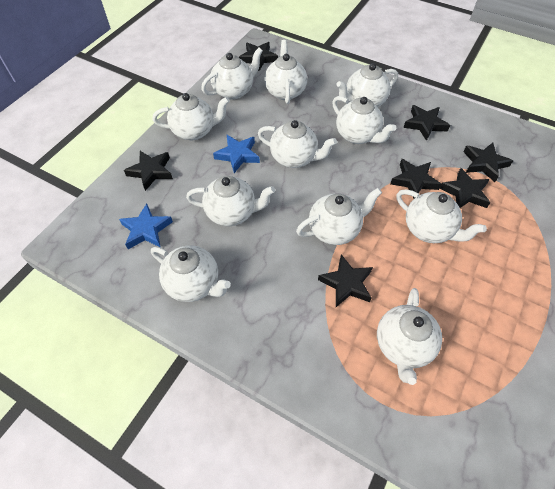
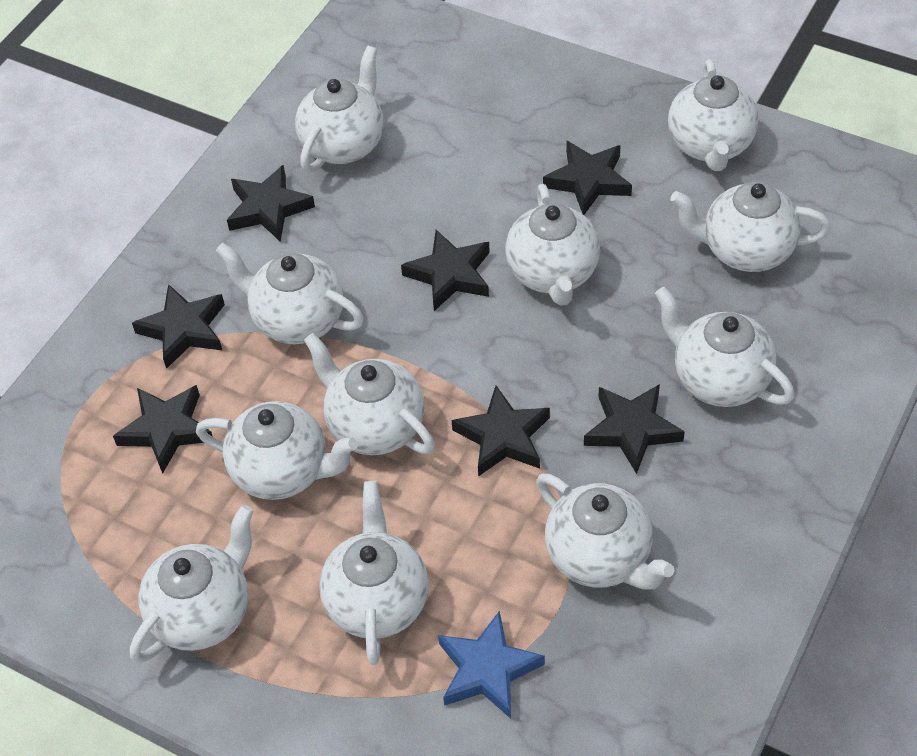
blue star: [119,203,173,249] [213,135,260,173] = 2 -> [438,611,545,719] = 1

